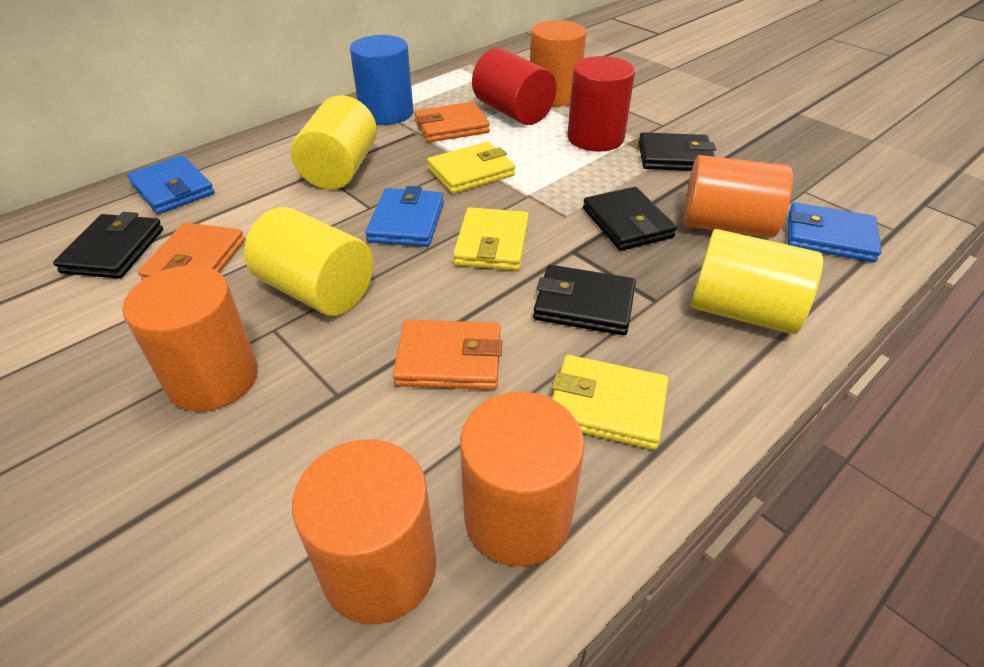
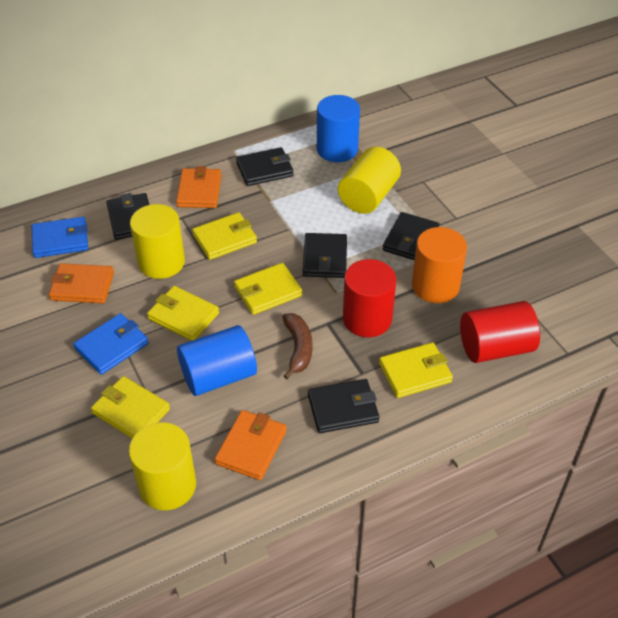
black wallet: [53,212,163,279] [533,265,636,335] [583,187,677,251] [639,132,716,171] = 4 -> [106,193,149,240] [236,147,294,186] [303,233,347,278] [308,379,379,433] [383,212,439,260] = 5
blue cylinder: [350,35,413,125] = 1 -> [177,325,257,396] [317,95,360,162] = 2
blue wallet: [127,155,215,214] [365,186,444,247] [788,202,882,262] = 3 -> [32,217,88,258] [73,313,149,375] = 2
brown banana: none = 0 -> [282,313,312,379] = 1
orange cylinder: [122,265,258,411] [292,439,436,624] [460,392,585,566] [530,20,586,106] [683,155,793,238] = 5 -> [412,227,467,303] = 1
yellow wallet: [427,142,515,194] [453,207,529,271] [552,355,668,450] = 3 -> [91,376,170,439] [147,286,219,341] [192,212,257,260] [234,263,302,315] [379,342,453,398] = 5

